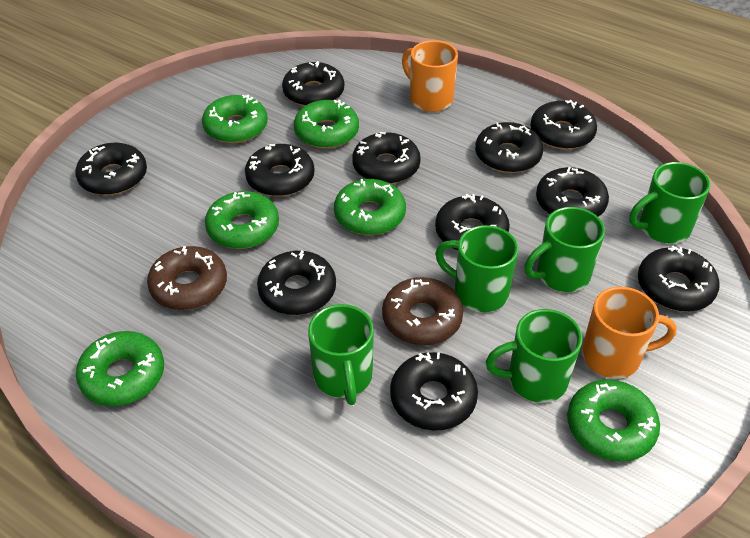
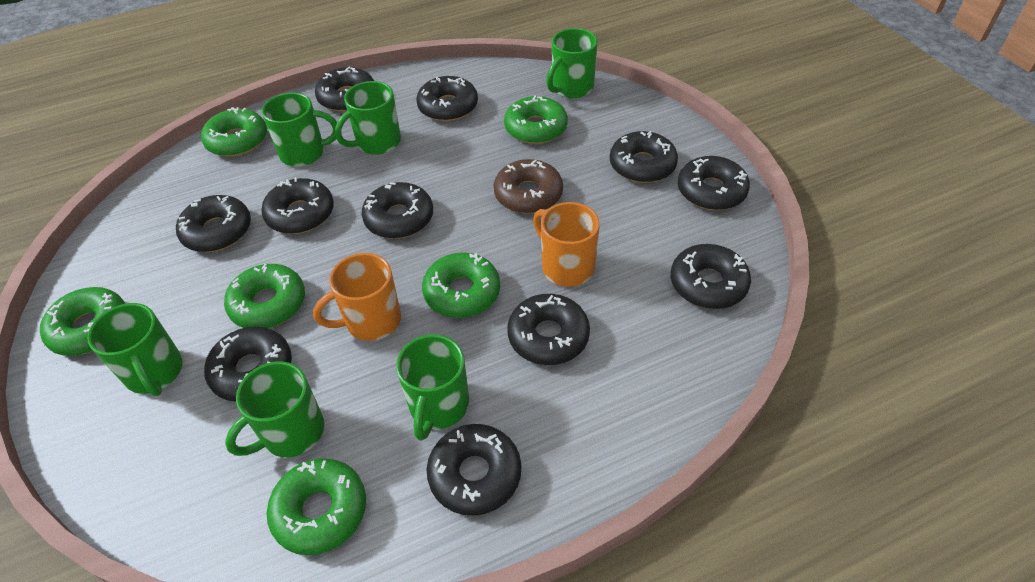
brown donut: [147,246,227,310] [382,277,463,345] = 2 -> [494,159,563,214] = 1
green mug: [308,304,374,405] [435,225,518,312] [486,309,583,403] [524,207,605,292] [629,162,710,243] = 5 -> [87,303,183,396] [225,362,324,457] [262,93,337,167] [335,81,401,155] [396,334,469,441] [546,28,598,98] = 6

